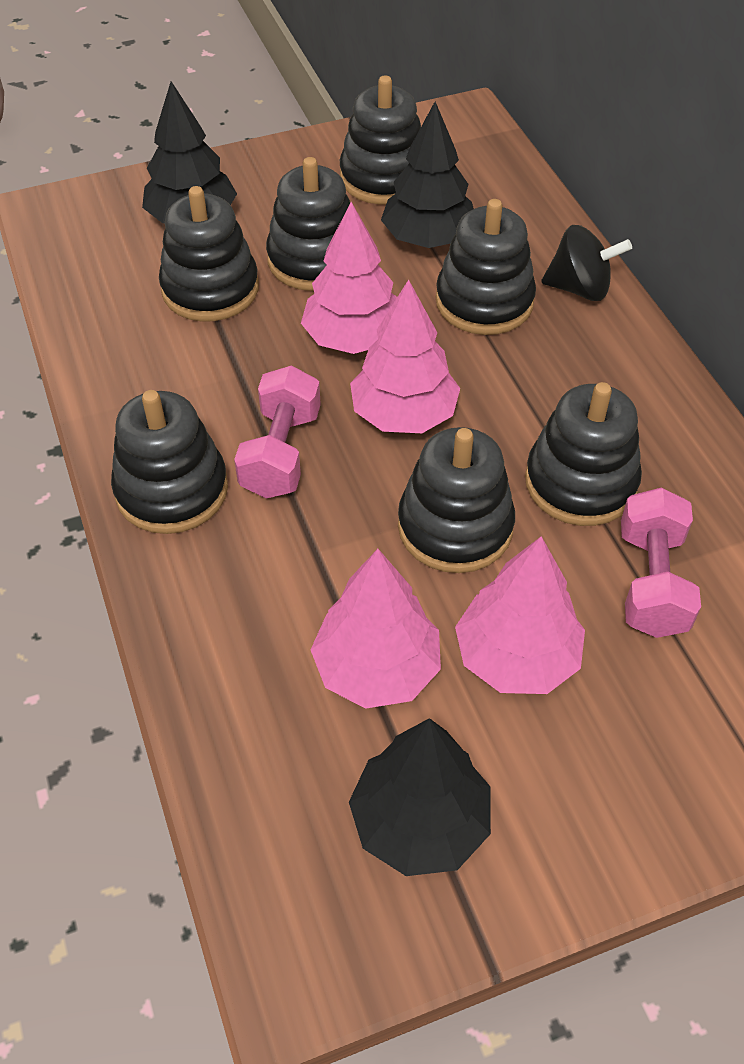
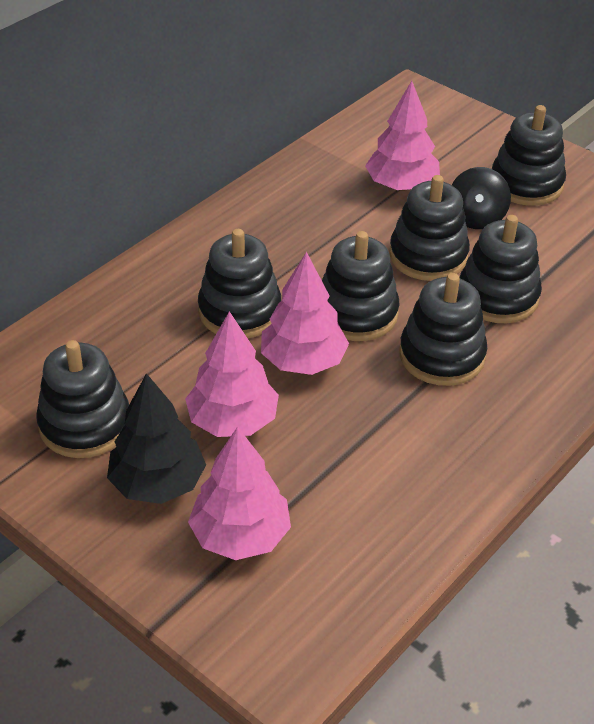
black tree: [142,81,237,223] [349,718,491,876] [381,102,474,248] = 3 -> [107,373,206,504] = 1
pink dumbbell: [234,365,321,499] [621,487,701,638] = 2 -> none = 0

